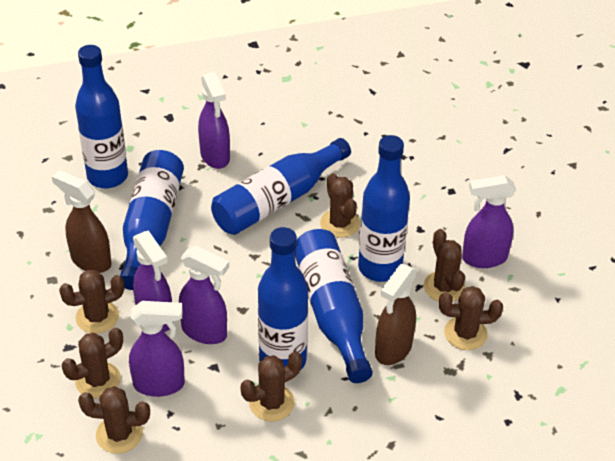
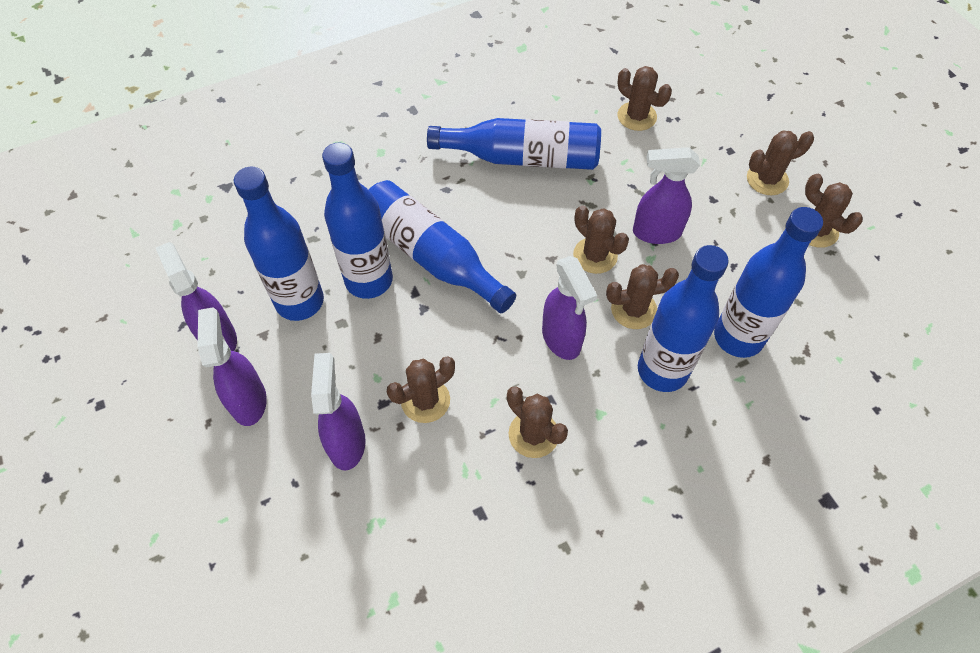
brown spray bottle: [52,170,111,273] [375,264,417,365] = 2 -> none = 0

